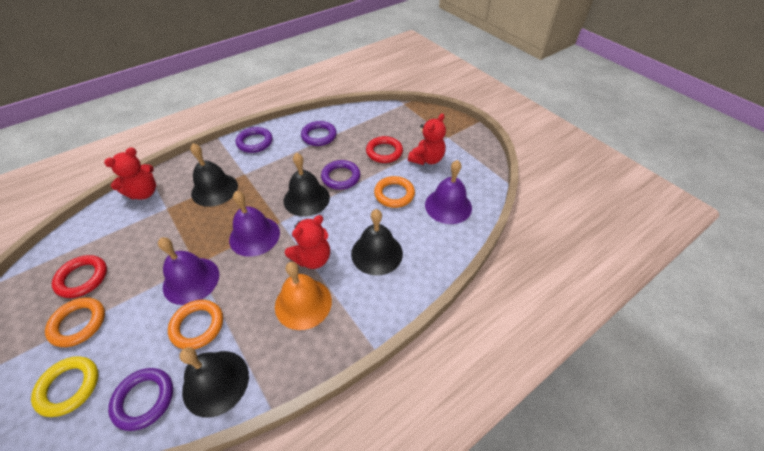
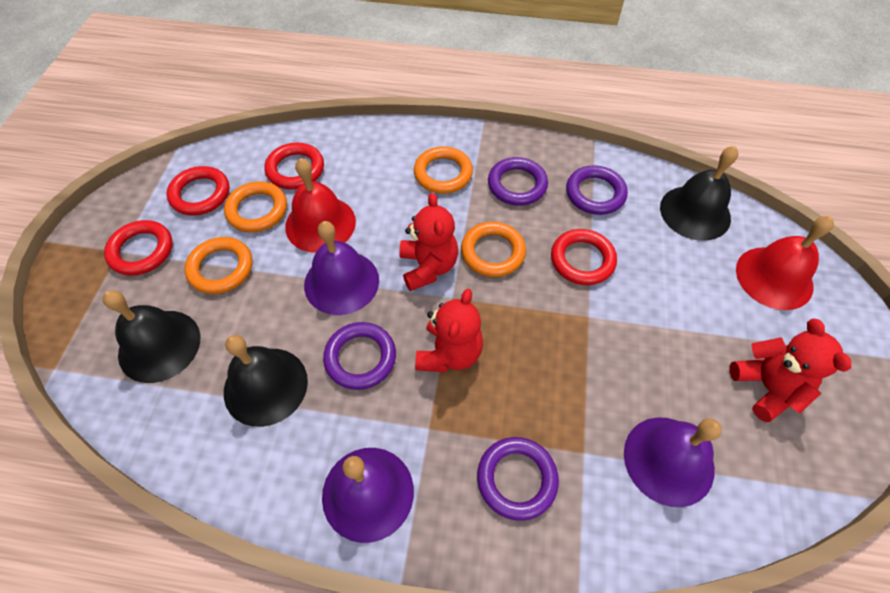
black bell: [179,347,249,418] [190,143,238,207] [284,153,330,217] [351,209,403,276] = 4 -> [103,290,200,383] [224,335,308,427] [660,146,738,241] = 3
orange bell: [275,262,332,330] = 1 -> none = 0
orange ring: [45,297,105,347] [168,300,223,349] [374,176,415,208] = 3 -> [184,237,252,294] [224,181,287,232] [414,146,473,194] [461,222,526,277] = 4
red bell: none = 0 -> [285,158,356,253] [736,216,834,310] = 2
red ring: [52,255,107,298] [366,136,403,163] = 2 -> [104,220,173,275] [167,166,229,215] [265,143,324,189] [551,229,617,285] = 4
yellow ring: [31,356,98,417] = 1 -> none = 0

